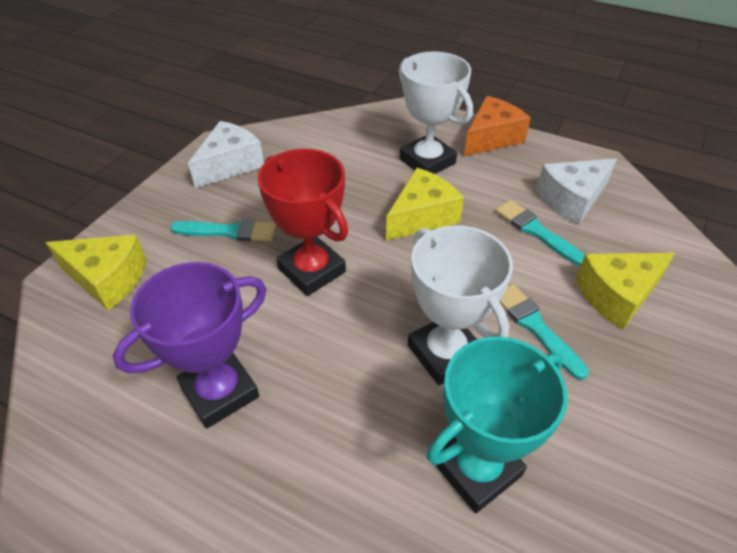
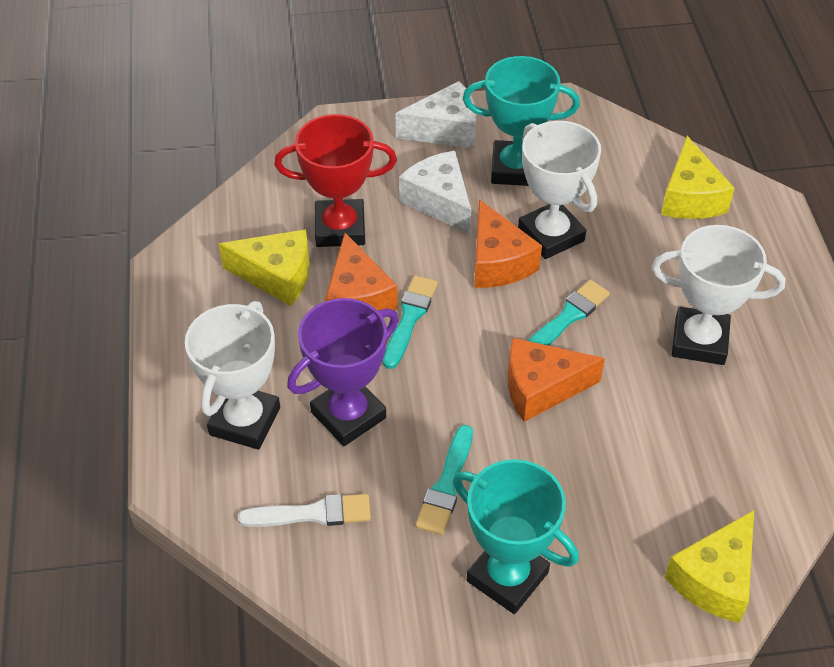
orange cheese: [464,96,531,156] = 1 -> [325,233,398,311] [474,199,542,288] [508,338,605,422] = 3
turquoise trophy: [426,337,568,513] = 1 -> [453,459,579,614] [463,56,580,186] = 2
white brush: none = 0 -> [238,494,371,527] = 1
white trophy: [399,51,473,174] [408,225,513,385] = 2 -> [185,301,280,450] [518,121,601,259] [652,225,785,365] = 3

